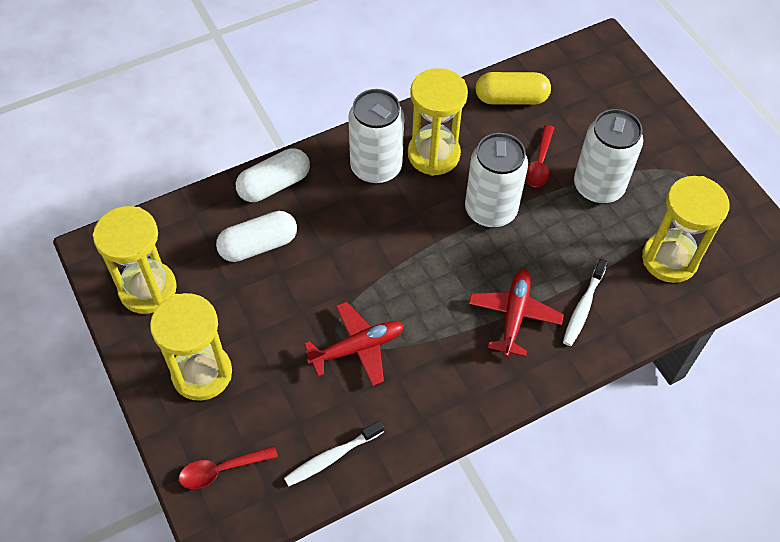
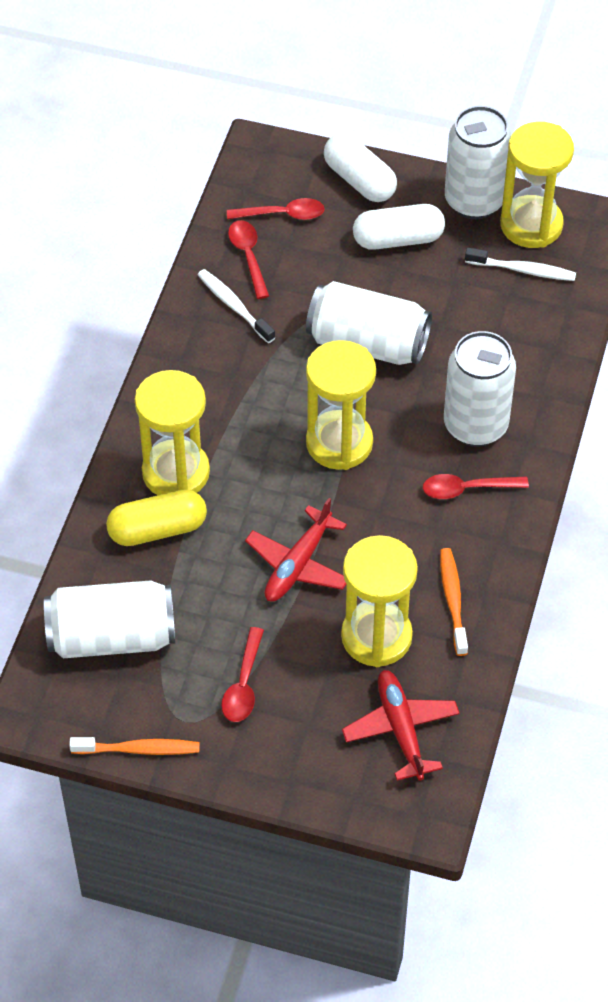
orange toothbrush: none = 0 -> [69,737,200,755] [440,548,468,656] = 2
red spoon: [179,446,278,489] [525,125,554,187] = 2 -> [221,627,264,722] [227,198,325,220] [228,220,269,299] [423,474,529,499] = 4
white can: [348,89,404,185] [465,133,528,228] [574,109,643,204] = 3 -> [44,580,175,658] [306,281,432,365] [444,331,516,447] [445,106,511,219] = 4

